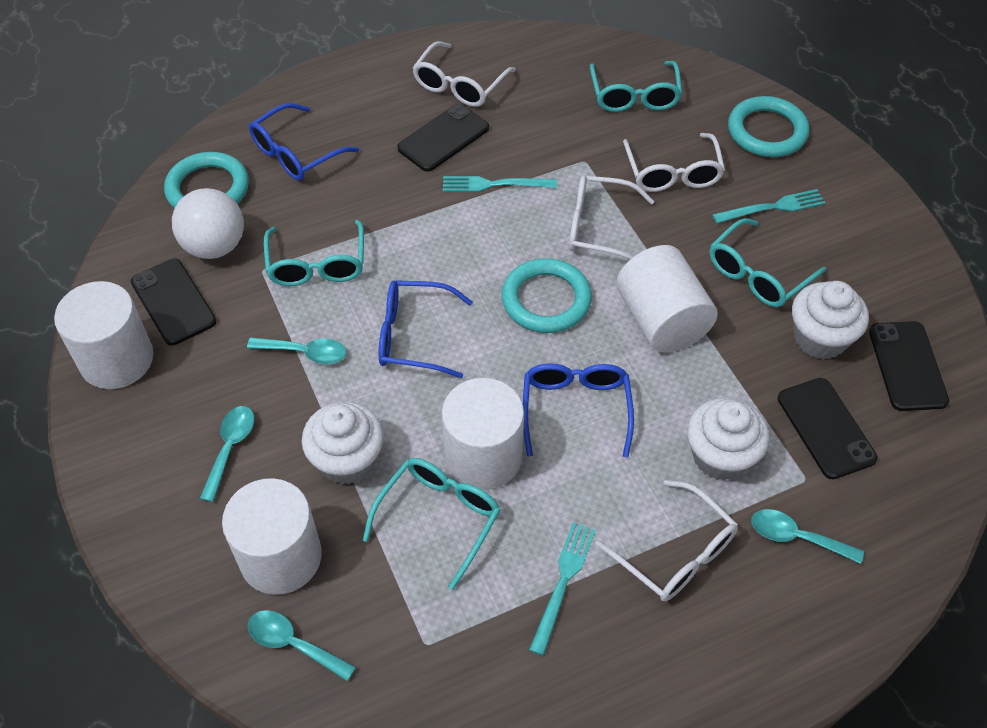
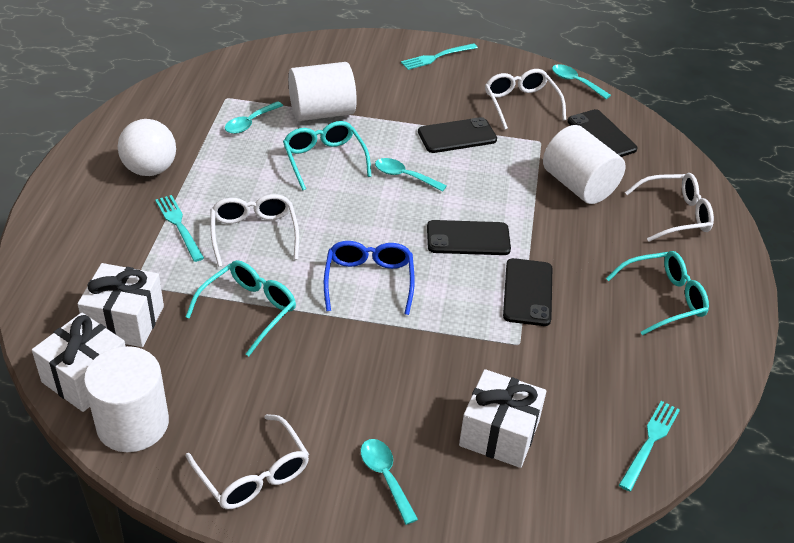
blue glasses: [249,103,359,181] [379,280,473,378] [523,363,634,458] = 3 -> [324,241,415,315] = 1
turquoise glasses: [264,220,364,286] [363,458,500,590] [590,61,682,112] [710,218,826,307] = 4 -> [186,260,296,356] [283,121,371,191] [606,251,709,335] = 3
turquoise ring: [164,152,249,209] [502,258,592,333] [728,96,809,157] = 3 -> none = 0
white cupcake: [302,402,384,485] [687,398,769,481] [792,281,869,359] = 3 -> none = 0
white cylinder: [54,281,154,389] [222,478,322,595] [442,378,524,490] [616,245,718,353] = 4 -> [84,346,169,452] [288,62,357,121] [543,125,626,204] = 3
white gift: none = 0 -> [32,313,126,412] [78,263,164,347] [459,369,546,468] = 3

